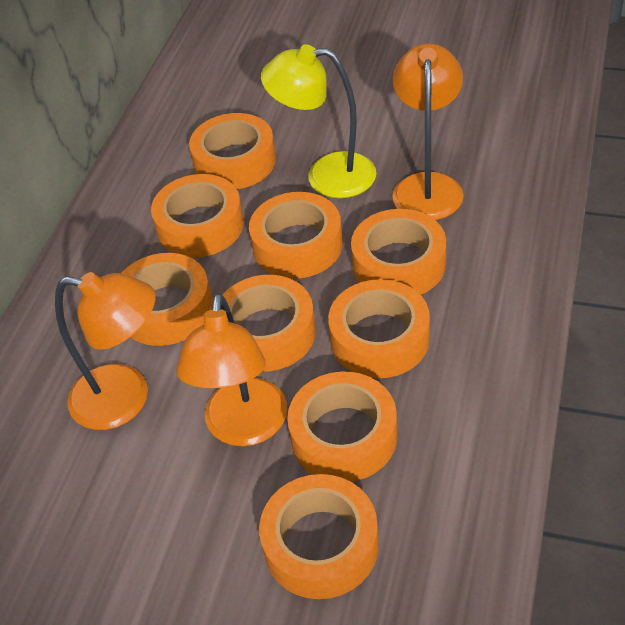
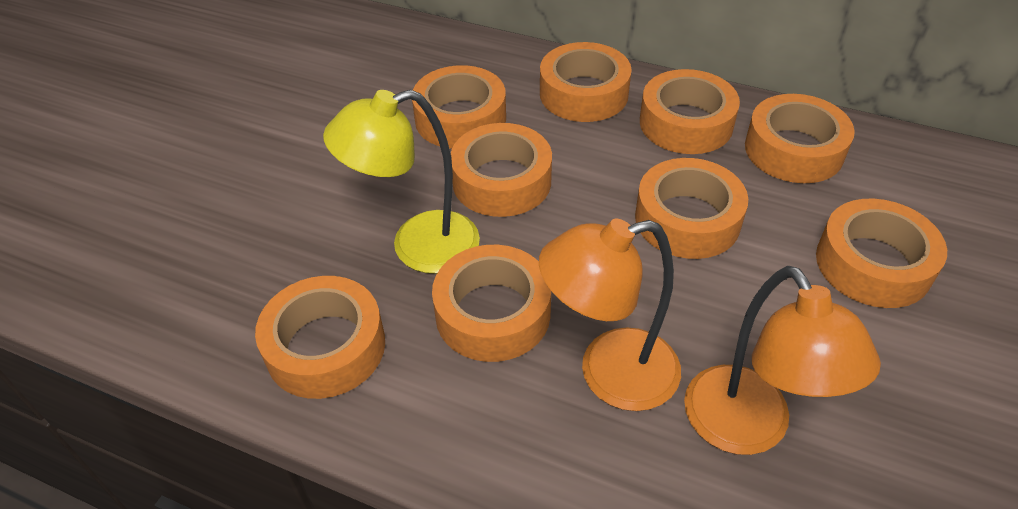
orange lamp: [55,272,155,430] [176,293,287,446] [393,43,464,220] = 3 -> [539,219,681,411] [684,266,881,455] = 2

